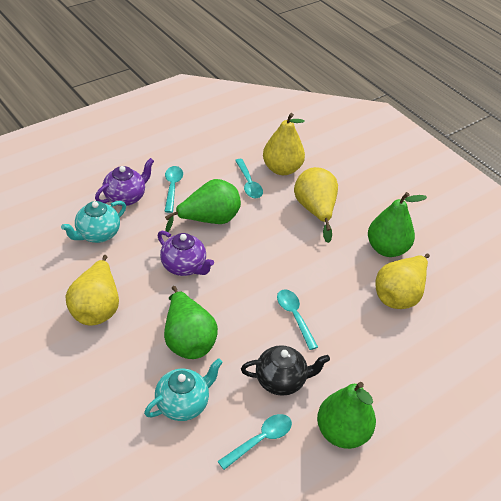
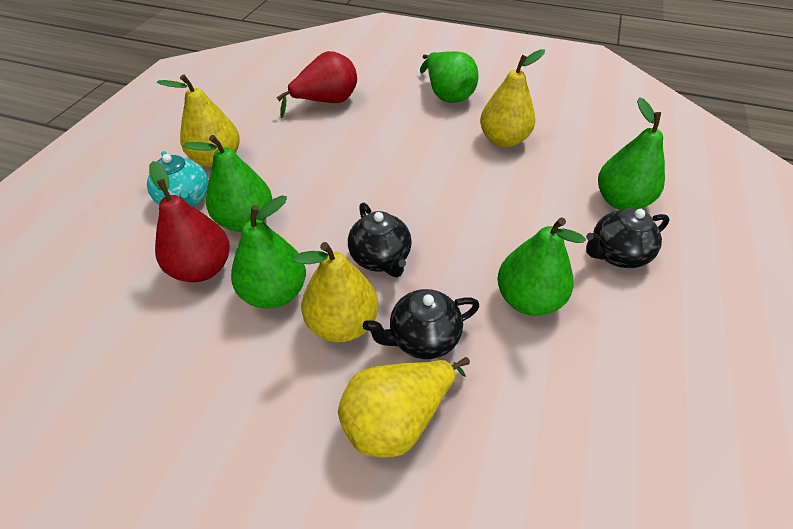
black teapot: [241,345,330,396] = 1 -> [348,203,412,277] [363,289,479,359] [586,208,669,268] = 3
green pear: [164,286,218,359] [165,179,241,232] [317,382,376,449] [368,192,427,257] = 4 -> [183,135,272,232] [231,195,306,309] [420,51,478,103] [497,218,586,316] [598,97,665,210] = 5
purple teapot: [95,158,154,206] [158,231,214,276] = 2 -> none = 0
red pear: none = 0 -> [149,161,230,282] [276,51,357,118] = 2
turquoise spoon: [164,166,183,213] [217,414,292,470] [235,159,263,198] [277,289,318,350] = 4 -> none = 0
turquoise teapot: [61,201,126,243] [144,358,223,421] = 2 -> [147,151,209,208] = 1

